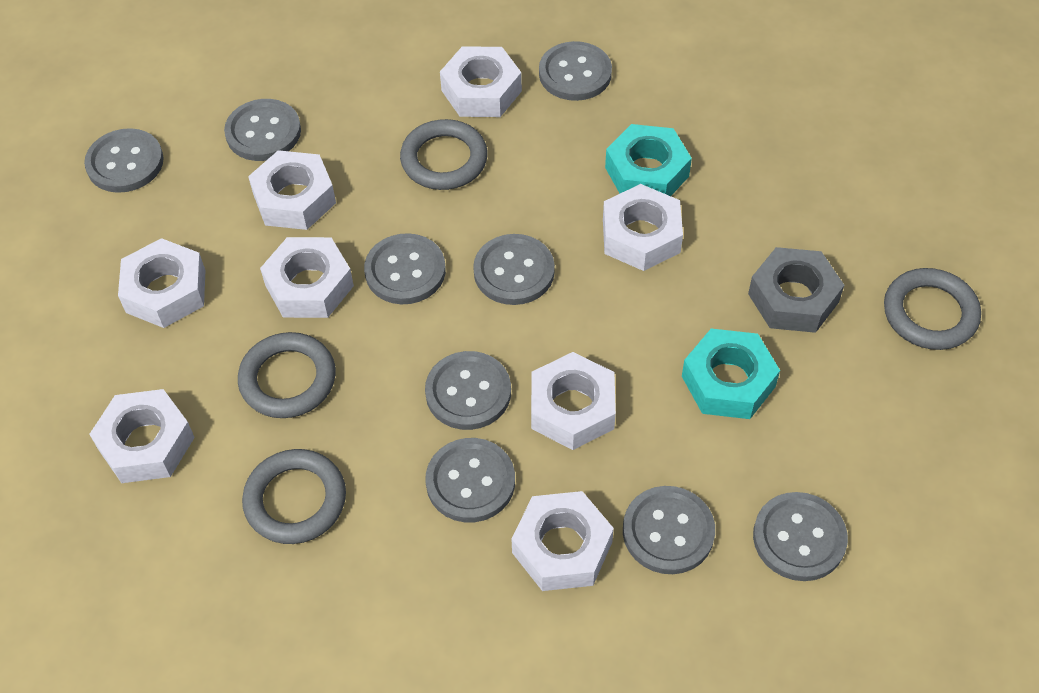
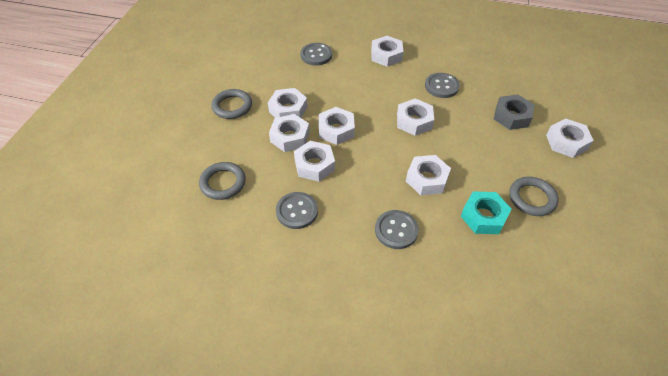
grey button: [84,128,164,193] [224,99,301,161] [364,233,446,304] [425,351,511,430] [425,438,515,522] [473,234,555,305] [539,41,612,101] [623,486,715,574] [753,492,848,581] = 9 -> [276,192,318,229] [300,43,332,66] [375,210,419,249] [425,73,460,98] = 4
grey ring: [238,332,336,418] [242,449,346,544] [400,119,488,190] [884,268,981,350] = 4 -> [199,162,246,200] [211,89,252,119] [509,177,559,216] = 3
turquoise nut: [605,124,692,196] [682,329,780,419] = 2 -> [461,191,511,234] = 1

